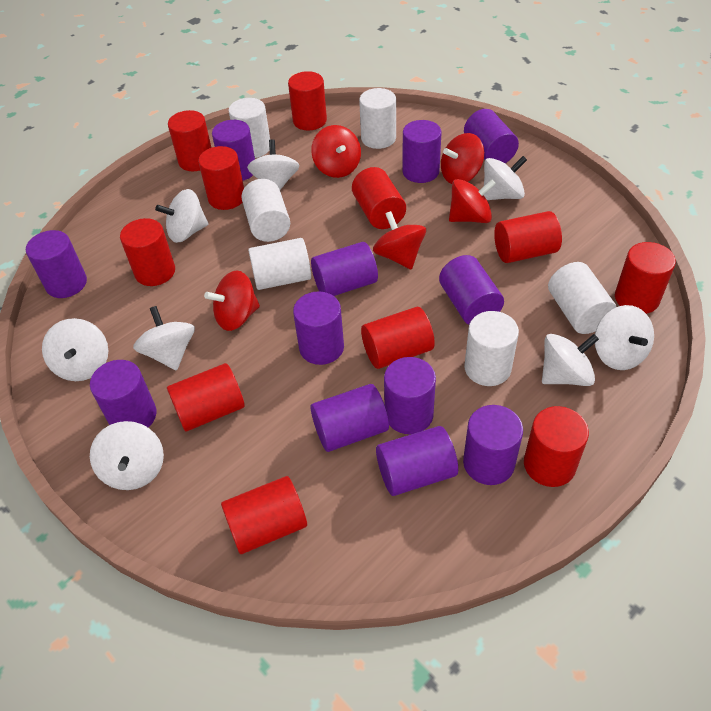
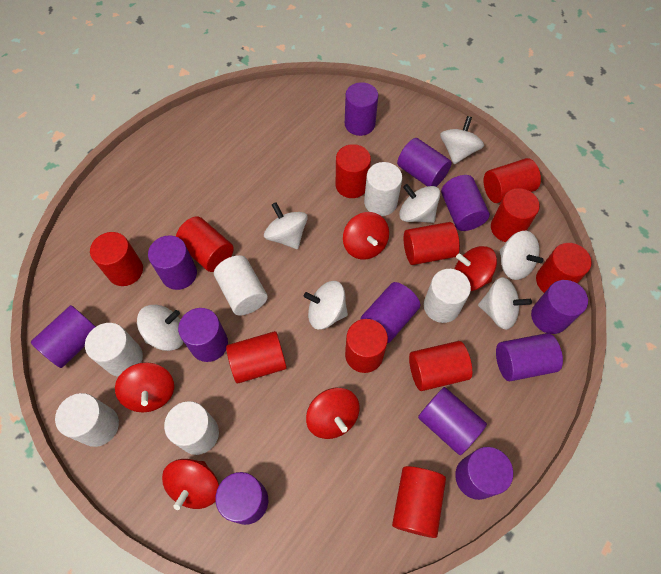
white spinning top: [42,318,108,381] [90,421,164,490] [133,306,195,371] [155,189,209,243] [247,139,299,190] [484,156,527,200] [542,334,599,386] [595,305,654,370] = 8 -> [137,305,183,351] [264,202,308,249] [304,281,348,330] [399,184,440,223] [440,116,484,164] [478,277,532,330] [499,231,544,280] = 7

